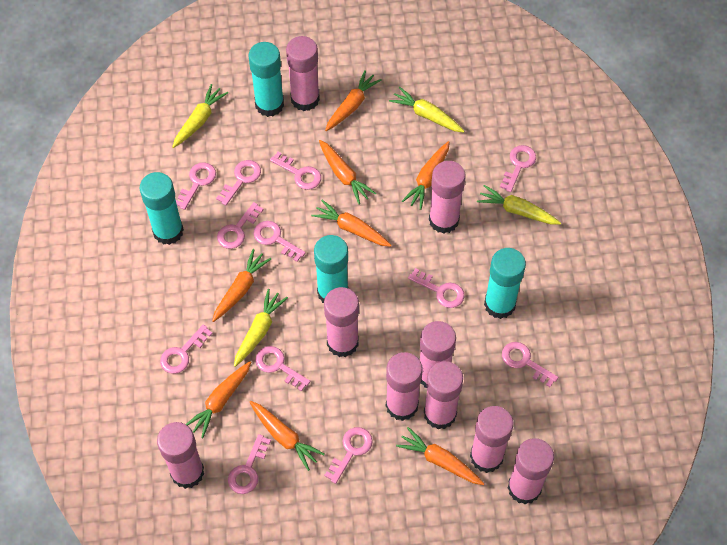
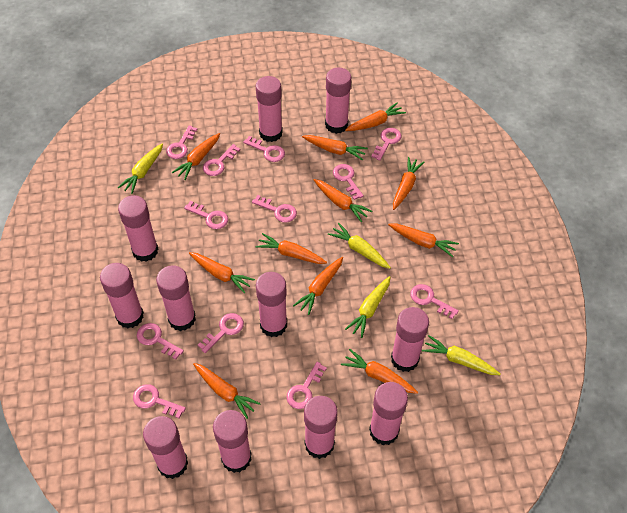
orange carrot: [186,361,251,438] [212,249,271,322] [250,401,325,471] [311,200,392,247] [319,140,376,205] [325,70,382,131] [396,427,484,485] [402,141,450,210] = 8 -> [172,133,220,180] [189,252,255,294] [193,363,261,419] [256,233,327,264] [293,257,343,315] [302,135,368,161] [313,179,372,222] [341,349,418,394] [345,102,406,131] [388,223,459,257] [393,157,424,210] = 11
pink glue stick: [157,422,204,489] [286,36,320,111] [324,287,359,357] [386,352,423,421] [420,321,456,388] [424,361,463,429] [429,161,465,234] [470,406,513,473] [508,438,554,504] = 9 -> [100,263,144,329] [118,195,158,262] [143,416,188,479] [156,265,196,331] [213,410,251,473] [256,76,283,142] [256,272,287,337] [304,396,338,459] [325,68,351,134] [369,382,408,445] [391,307,429,372] = 11
turquoise glue stick: [139,172,184,245] [248,42,284,117] [314,235,349,303] [484,248,526,319] = 4 -> none = 0

